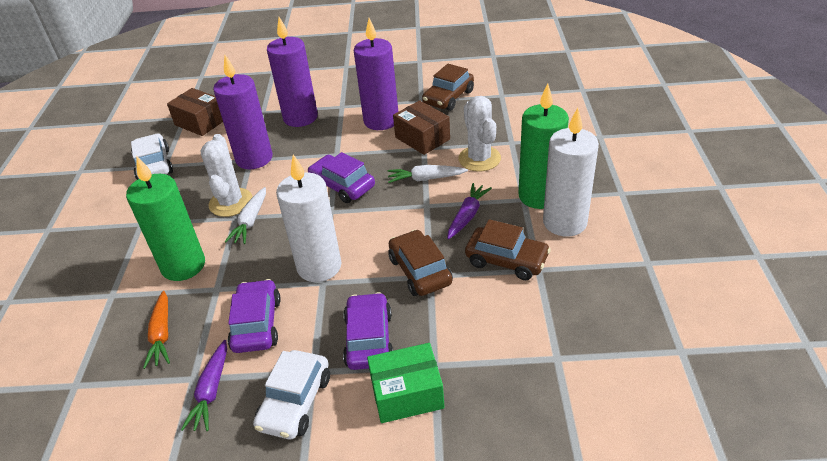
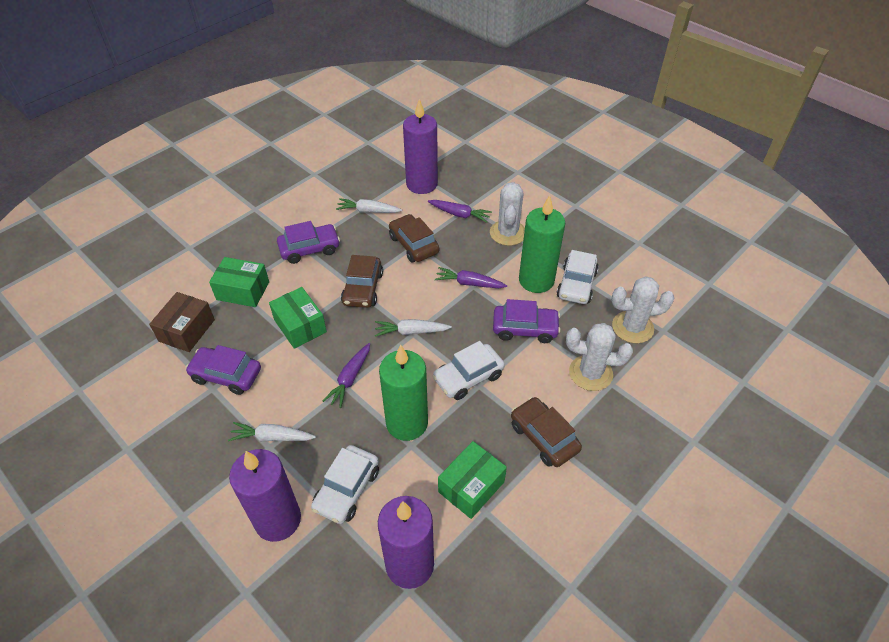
brown box: [167,88,223,136] [393,100,450,155] = 2 -> [149,292,215,352] = 1
green box: [367,343,445,423] = 1 -> [209,257,269,307] [269,287,327,349] [438,441,507,519] = 3
orange carrot: [143,291,170,369] = 1 -> none = 0
purple carrot: [181,340,227,431] [447,183,492,239] = 2 -> [323,343,370,408] [428,200,492,223] [435,267,507,288] = 3
white cactus: [201,134,253,217] [458,96,501,171] = 2 -> [490,182,525,246] [566,323,633,391] [612,276,674,343] = 3
white candle: [276,154,342,282] [543,107,599,236] = 2 -> none = 0
white car: [131,134,173,180] [253,350,330,439] = 2 -> [311,445,379,524] [432,341,505,400] [556,250,599,304] = 3
white carrot: [225,187,266,244] [387,165,468,183] = 2 -> [228,422,316,441] [336,198,402,213] [375,319,452,337] = 3

